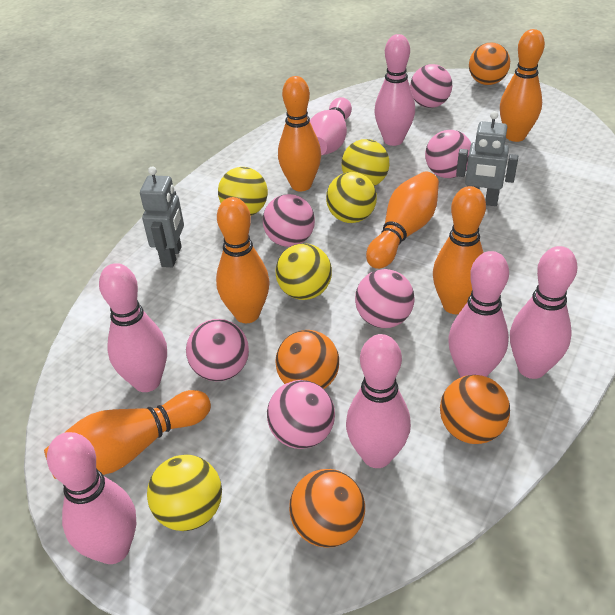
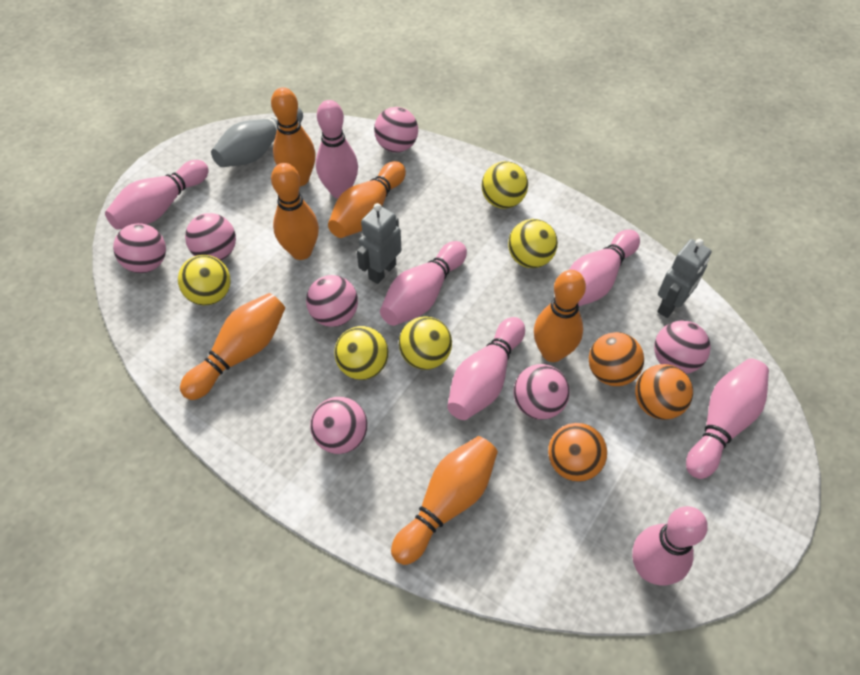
grey bowling pin: none = 0 -> [211,107,303,167] = 1
orange ball: [275,330,339,389] [289,469,365,548] [440,375,510,444] [469,43,510,85] = 4 -> [548,423,607,482] [589,332,644,386] [635,364,693,420] = 3
pink ball: [186,319,249,381] [263,194,315,247] [267,380,335,449] [355,269,415,328] [410,64,452,108] [425,130,471,178] = 6 -> [113,223,166,273] [185,213,236,260] [306,275,358,327] [310,397,368,454] [374,107,418,153] [513,364,570,420] [654,320,711,374] = 7

